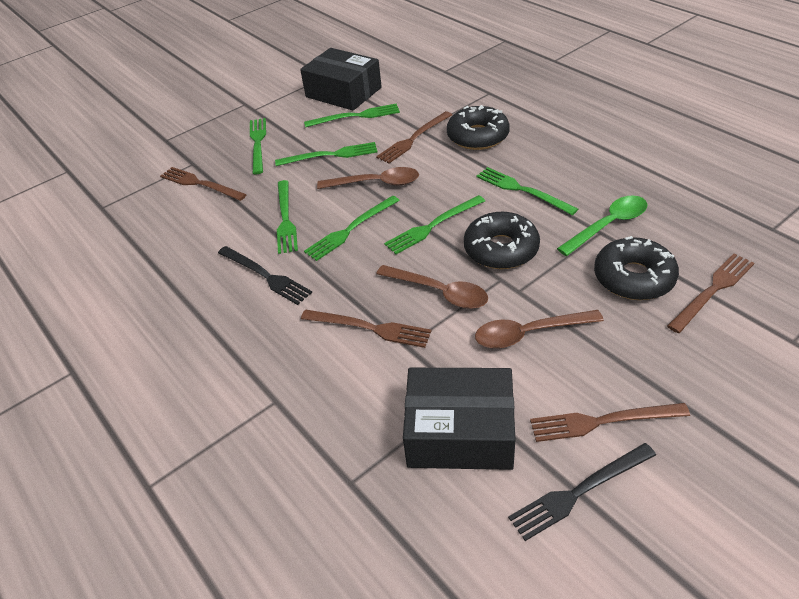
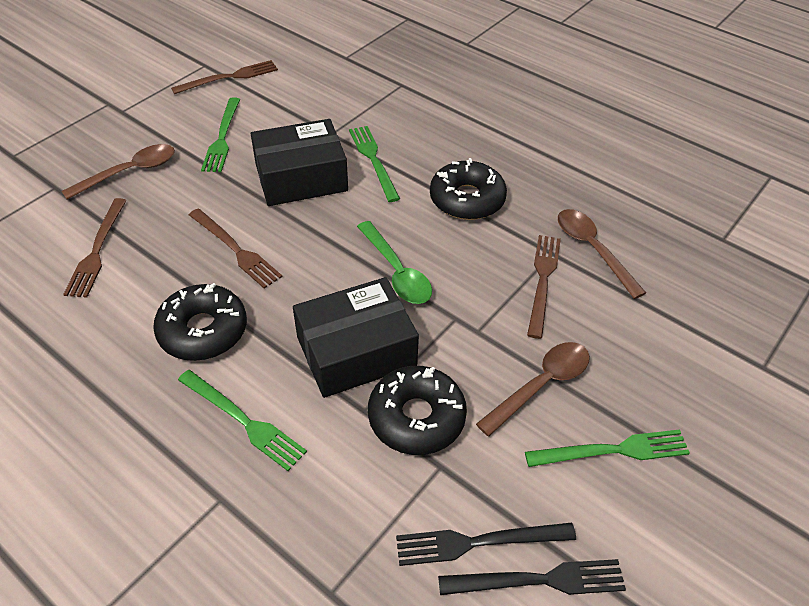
brown fork: [160,167,247,201] [301,309,432,348] [376,111,452,164] [530,403,690,442] [667,254,754,333] = 5 -> [63,198,127,298] [171,60,278,94] [189,209,283,289] [527,235,561,339] = 4
green fork: [250,118,266,174] [275,142,378,166] [277,180,298,254] [304,104,400,128] [304,196,400,261] [384,195,485,254] [476,167,578,215] = 7 -> [178,370,307,471] [201,97,240,172] [349,126,400,202] [525,429,690,467] = 4

